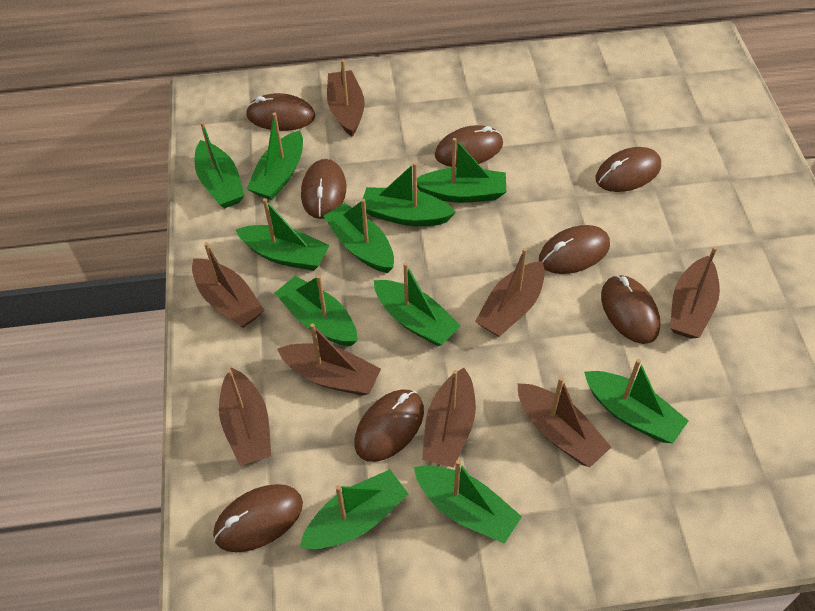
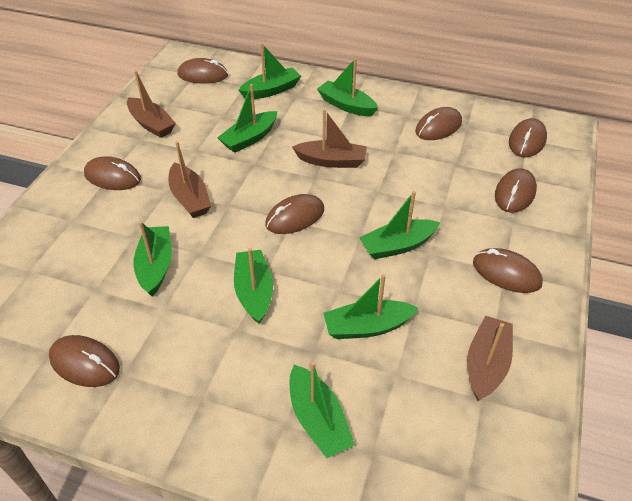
brown boat: [192,242,264,328] [219,368,271,466] [277,323,381,396] [327,60,365,137] [422,368,476,467] [475,248,545,337] [517,377,611,467] [670,246,720,339] = 8 -> [127,70,176,138] [168,141,211,218] [292,109,367,168] [467,316,513,401] = 4
green boat: [194,122,245,209] [236,198,330,271] [247,113,303,200] [275,275,357,346] [299,469,409,549] [323,199,394,273] [363,162,456,226] [374,262,461,346] [414,460,522,544] [417,138,506,203] [584,359,689,443] = 11 -> [133,221,172,296] [217,84,277,153] [234,248,273,324] [239,43,301,99] [289,362,355,458] [317,58,378,117] [323,274,418,339] [359,191,440,259] = 8

